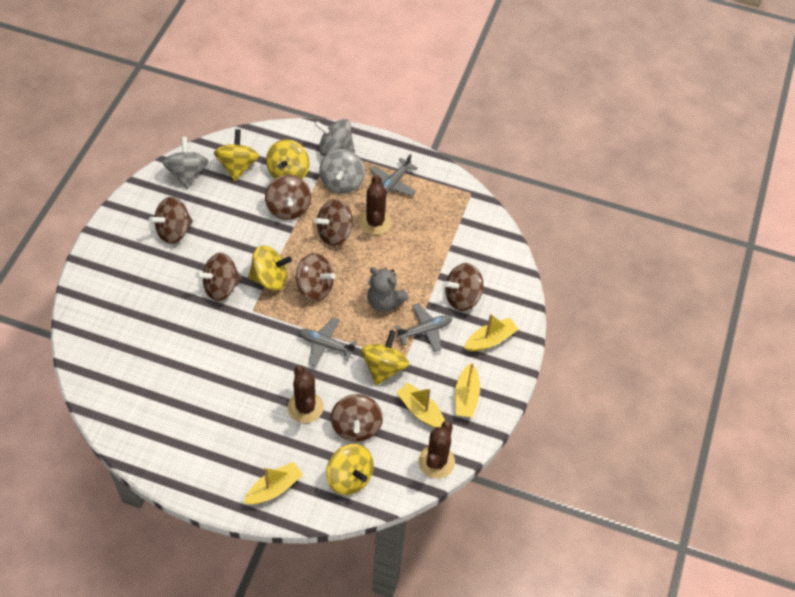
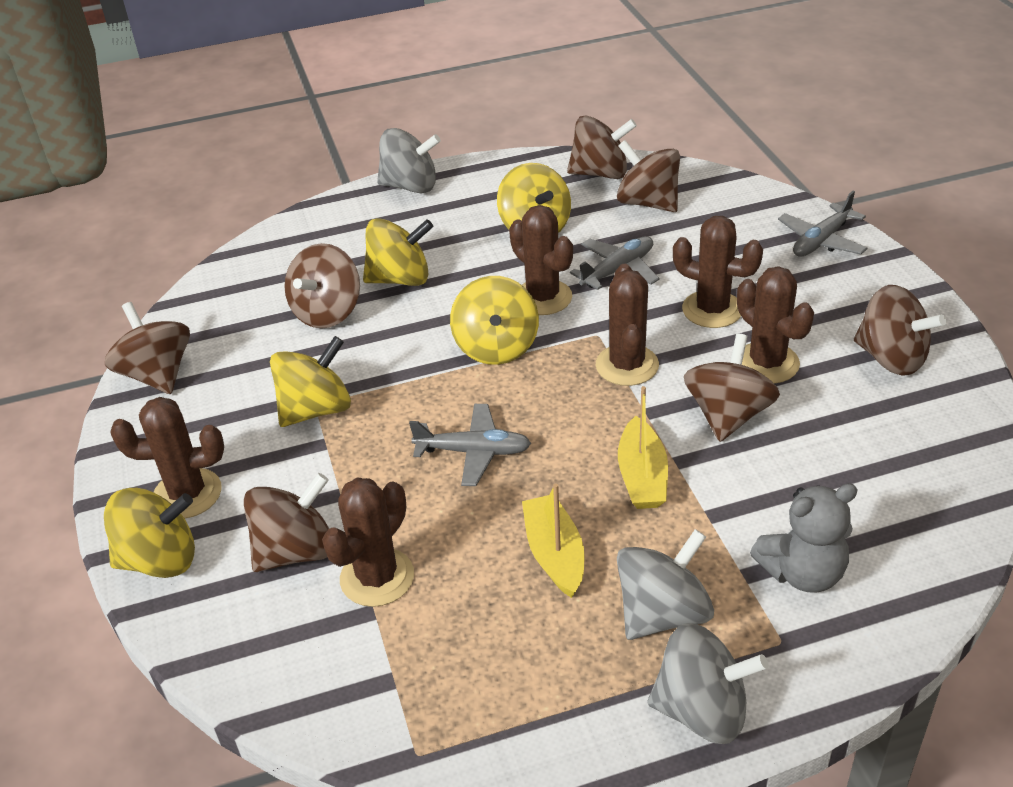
brown cactus: [288,365,324,423] [359,175,392,235] [418,421,455,479] = 3 -> [110,397,224,519] [322,478,414,607] [509,205,573,315] [596,264,659,386] [673,216,763,328] [737,266,814,384] = 6
yellow boat: [244,462,303,504] [396,383,445,428] [455,363,480,418] [464,314,519,351] = 4 -> [522,483,585,598] [618,386,668,509] = 2

